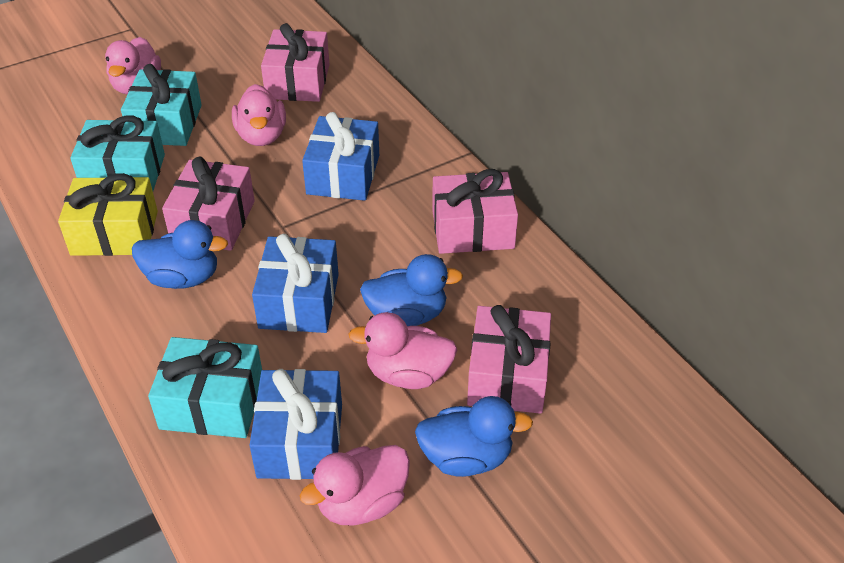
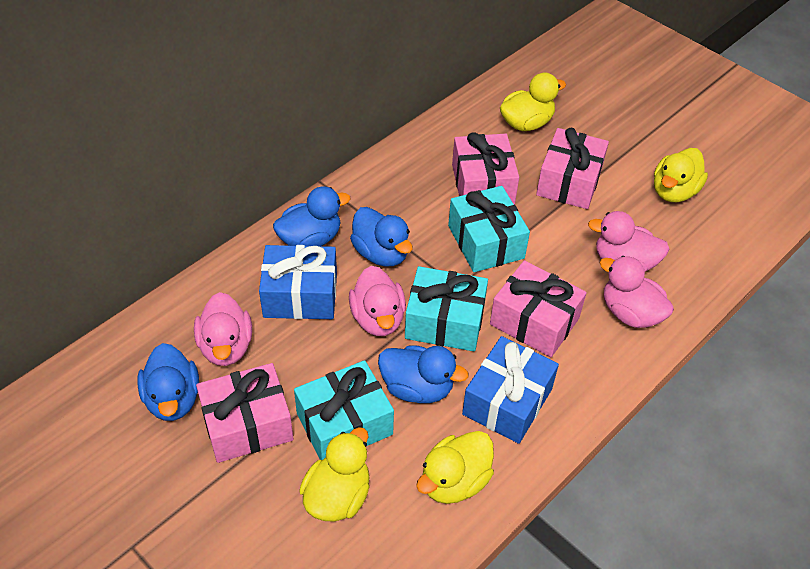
blue duck: [132,220,228,289] [360,254,463,326] [415,396,533,477] = 3 -> [137,343,199,421] [273,186,350,246] [350,207,413,266] [378,345,468,403] = 4
blue gift: [249,369,342,480] [252,234,339,333] [302,112,379,201] = 3 -> [259,245,337,319] [462,336,559,444] = 2
yellow duck: none = 0 -> [299,427,370,522] [416,431,494,504] [500,73,566,131] [654,148,708,202] = 4
yellow gift: [58,173,158,256] = 1 -> none = 0

